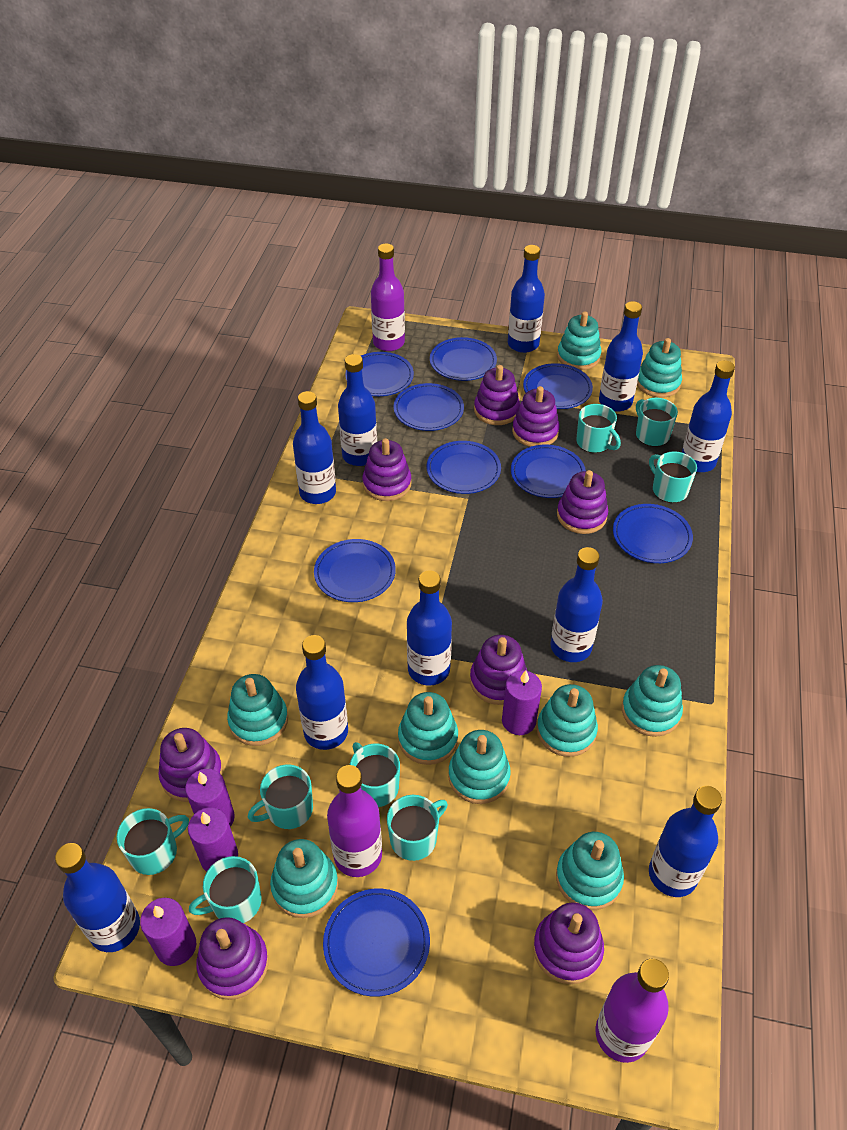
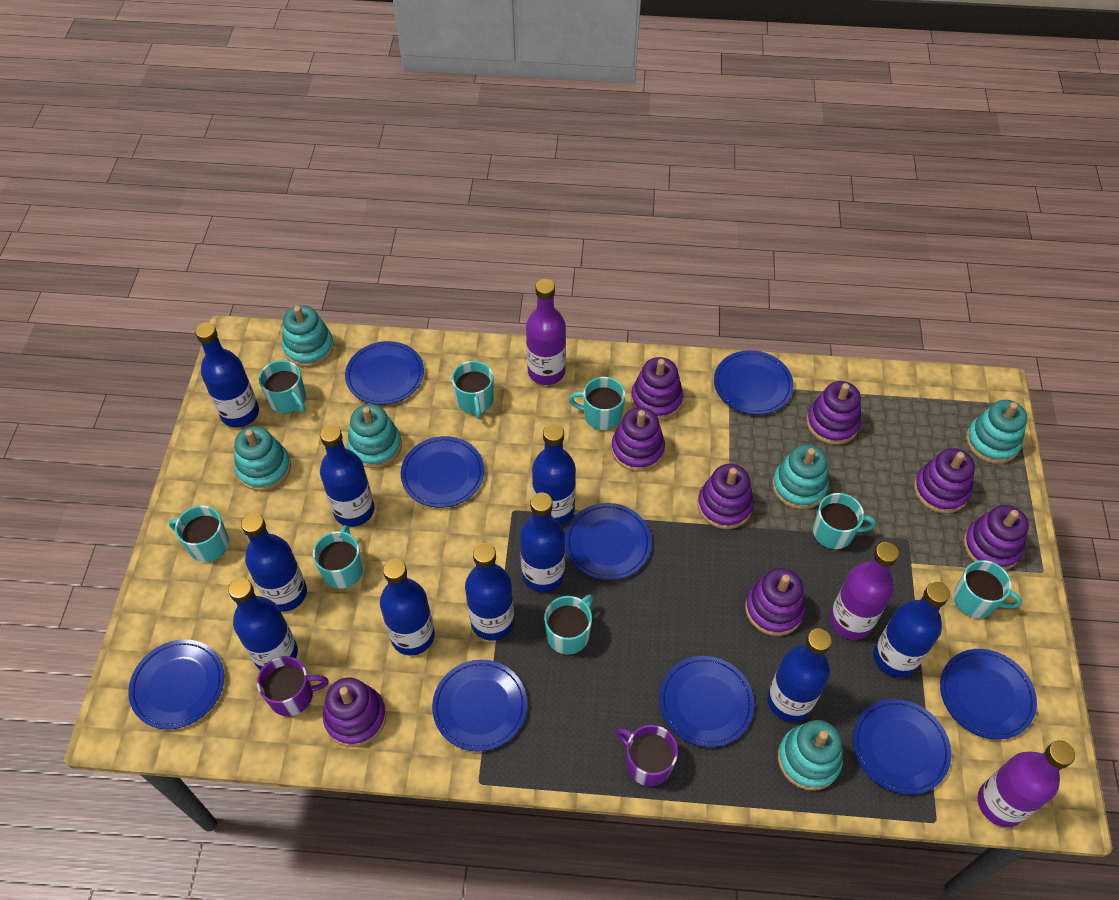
purple candle: [140,898,196,966] [185,769,235,827] [188,808,238,872] [502,670,542,735] = 4 -> none = 0
purple mug: none = 0 -> [257,656,329,716] [616,725,678,786] = 2
turquoise stacking toy: [227,674,288,746] [270,839,338,918] [398,692,458,765] [448,730,511,804] [537,684,598,757] [556,832,624,910] [557,311,601,370] [622,665,683,737] [637,338,682,398] = 9 -> [234,426,291,491] [282,305,334,367] [347,404,402,468] [772,444,829,509] [778,720,843,791] [966,400,1027,464] = 6

